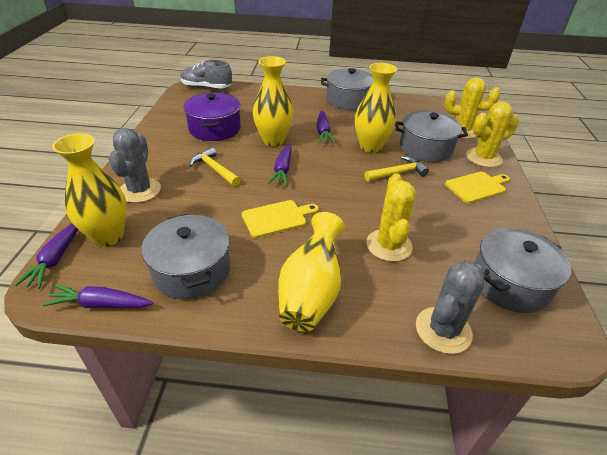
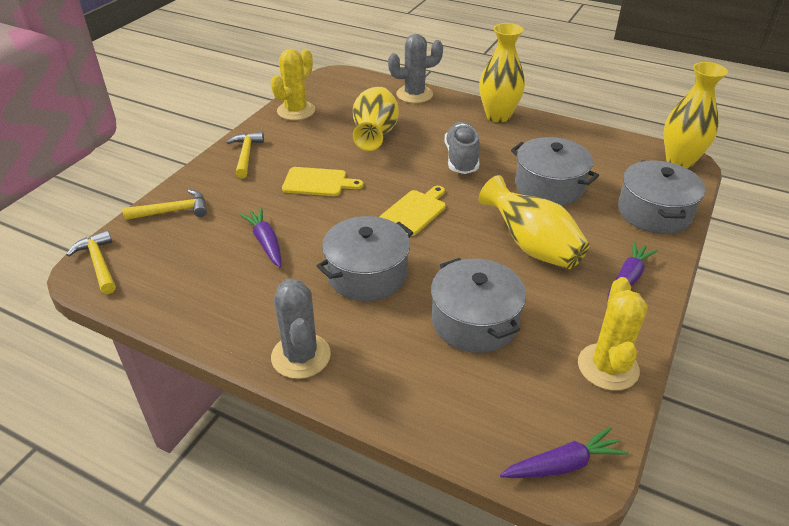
purple carrot: [15,223,78,289] [42,285,153,308] [268,144,292,185] [317,110,336,143] = 4 -> [239,208,281,267] [500,427,629,478] [607,241,658,303] = 3
purple pot: [184,92,241,141] = 1 -> none = 0
yellow cactus: [366,173,416,262] [445,77,500,139] [466,101,519,167] = 3 -> [270,49,315,120] [578,277,648,391] = 2
yellow hammer: [189,147,241,186] [364,156,429,181] = 2 -> [66,230,116,294] [123,189,207,220] [226,132,264,179] = 3

